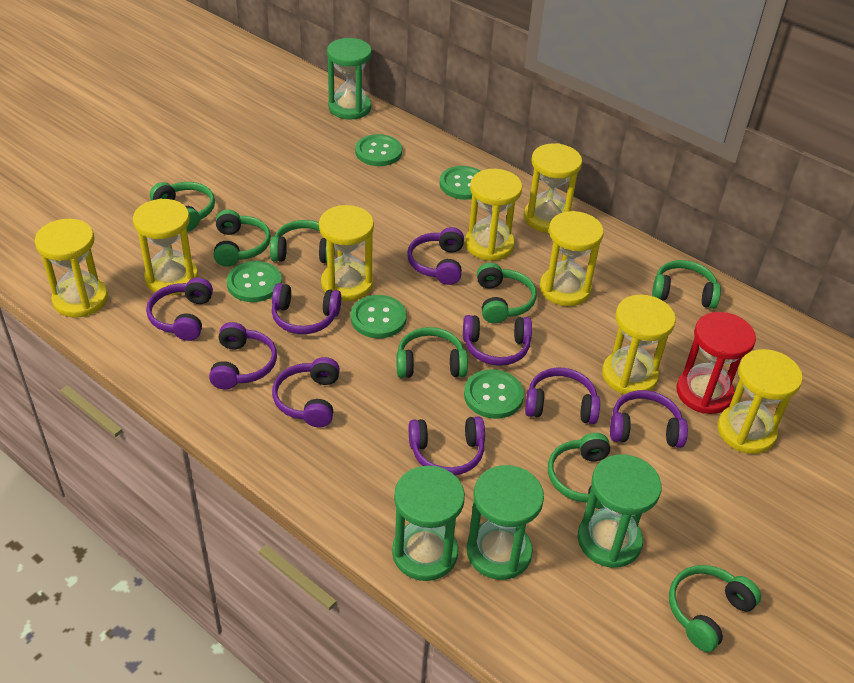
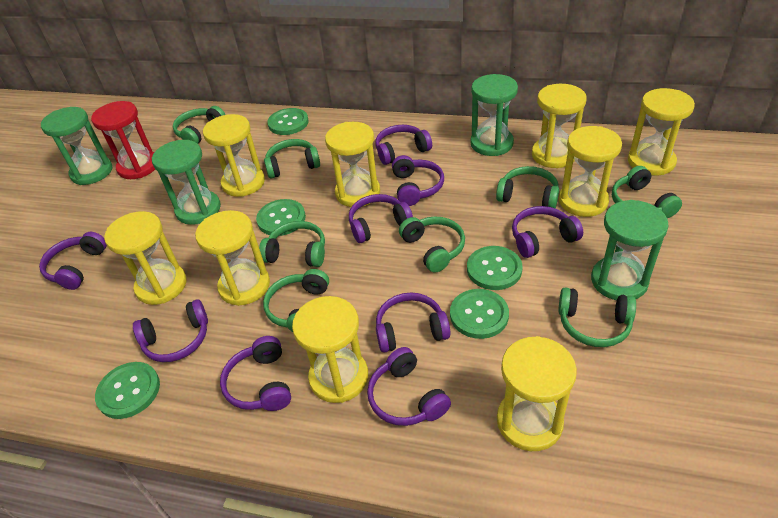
yellow hourglass: [35,219,108,318] [133,199,198,295] [319,205,374,301] [465,169,522,261] [524,143,582,233] [540,211,604,306] [602,295,676,394] [717,349,803,454] = 8 -> [104,211,186,305] [195,210,270,306] [203,114,265,197] [292,296,368,403] [325,122,380,207] [497,336,577,451] [532,84,587,168] [559,126,622,217] [628,88,695,175] = 9

